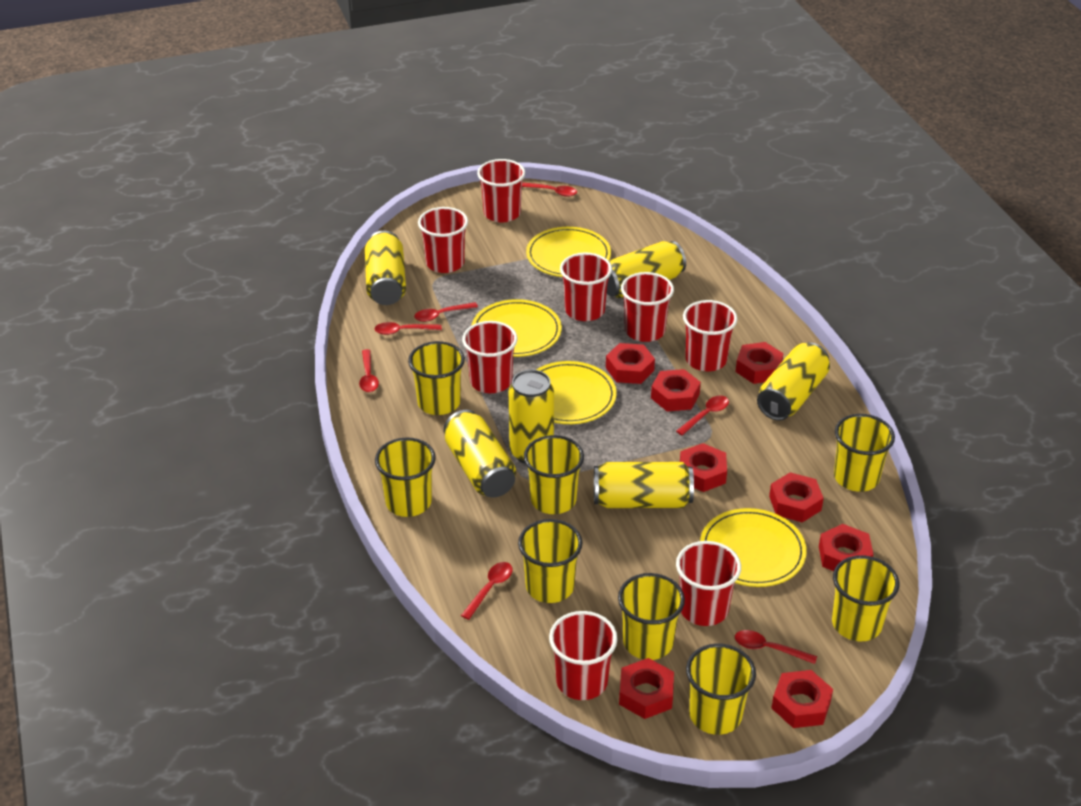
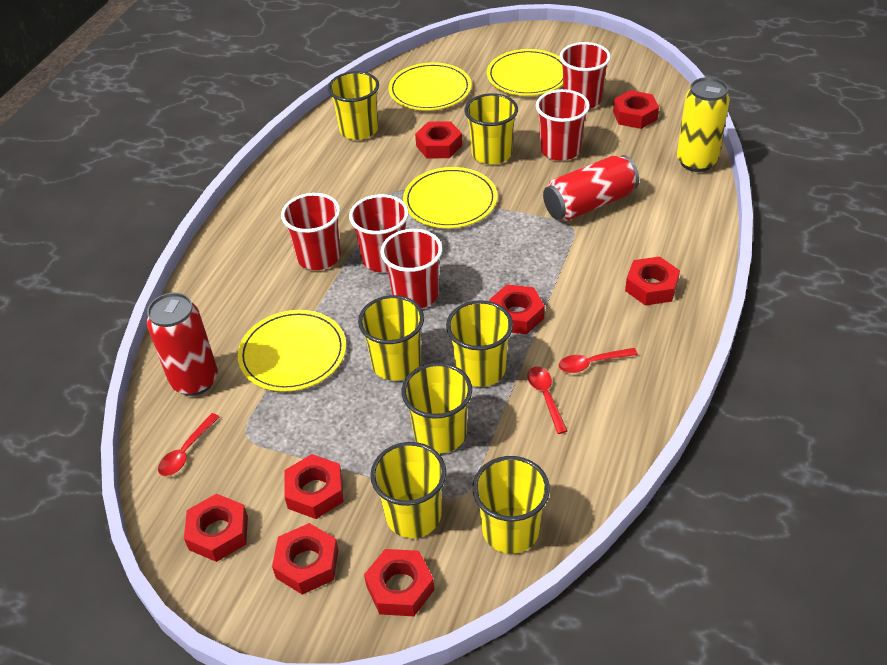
red can: none = 0 -> [147,293,218,396] [543,155,639,221] = 2
red cup: [418,207,468,273] [462,321,518,393] [477,159,525,223] [549,611,618,700] [560,253,612,321] [621,272,674,342] [676,541,741,626] [683,300,738,371] = 8 -> [281,193,341,270] [349,194,409,272] [381,229,442,308] [536,89,590,161] [560,42,611,109] = 5
red spoon: [359,349,379,392] [375,322,442,335] [414,302,478,322] [461,562,513,620] [522,182,577,197] [676,396,729,435] [735,630,817,664] = 7 -> [158,413,219,476] [527,367,567,434] [559,348,638,373] = 3
yellow can: [365,230,406,305] [444,410,516,498] [509,369,554,464] [594,462,694,508] [607,241,686,298] [757,343,830,421] = 6 -> [677,77,730,172] = 1
yellow cup: [375,437,436,517] [408,341,465,415] [518,519,582,603] [524,435,584,514] [618,573,685,660] [686,644,756,735] [832,555,899,641] [834,414,895,492] = 8 -> [328,71,379,140] [358,295,424,381] [370,442,446,538] [402,363,472,453] [446,300,513,387] [464,93,518,164] [472,456,550,553] = 7

